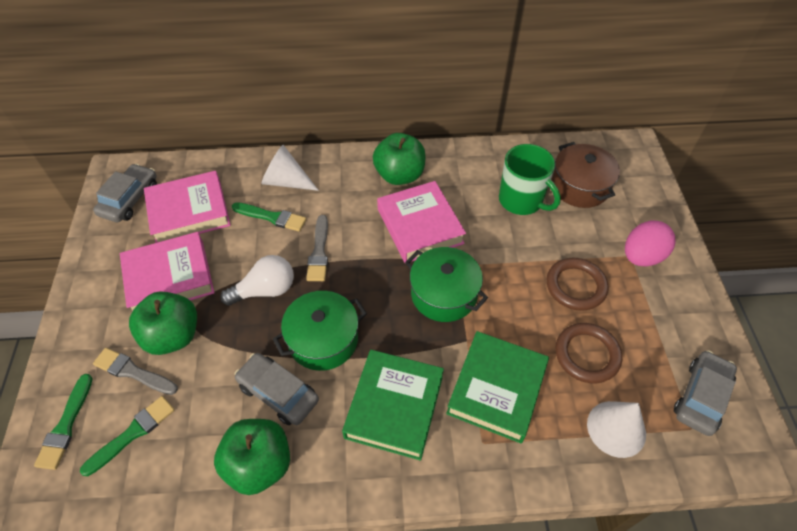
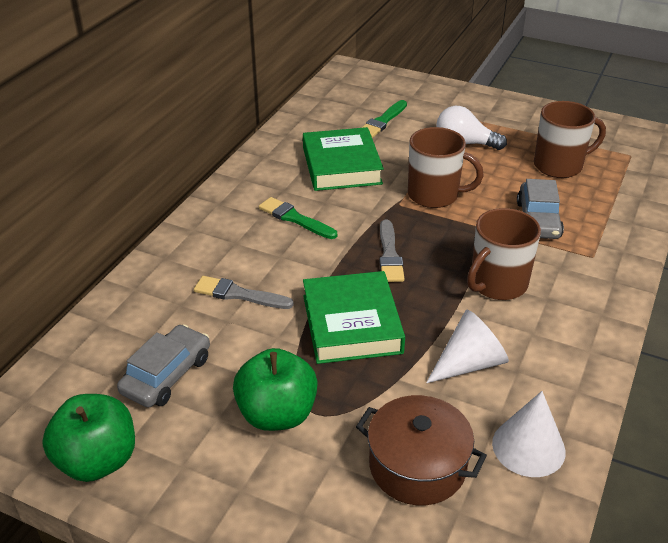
brown mug: none = 0 -> [408,127,484,208] [467,208,541,300] [534,101,606,178] = 3
brown ring: [547,258,609,311] [555,323,622,383] = 2 -> none = 0
green apple: [129,291,197,355] [214,419,290,495] [373,133,426,185] = 3 -> [42,394,135,482] [233,348,318,431] = 2
green brush: [34,374,93,470] [80,396,175,476] [232,202,306,232] = 3 -> [259,197,337,239] [362,100,407,138] = 2
green mug: [499,144,561,215] = 1 -> none = 0
green pot: [273,291,367,371] [405,247,488,322] = 2 -> none = 0
grey car: [93,164,157,222] [234,353,319,425] [674,350,737,436] = 3 -> [117,324,210,408] [517,179,564,239] = 2
pink book: [120,232,215,311] [144,171,231,243] [377,181,466,263] = 3 -> none = 0
pink egg: [625,221,675,266] = 1 -> none = 0

